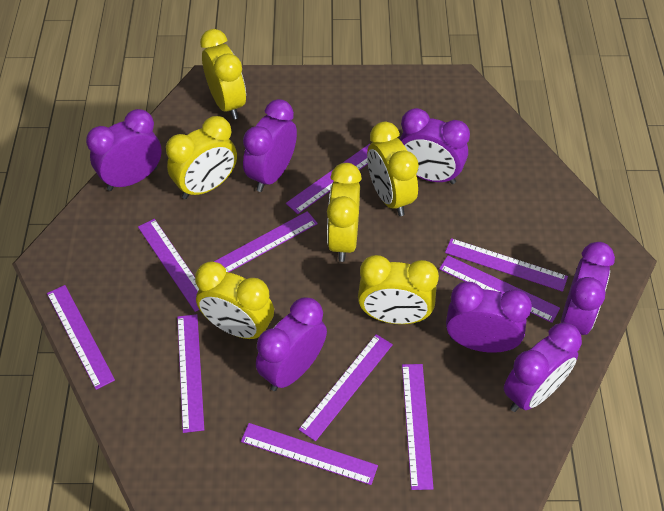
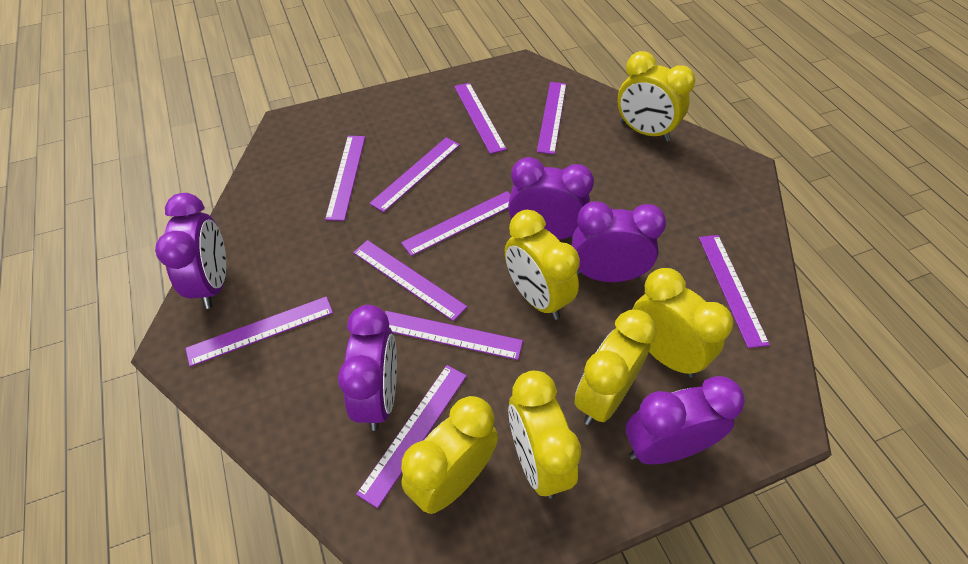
purple clock: [86,109,162,191] [243,99,297,192] [256,297,327,391] [399,108,470,184] [446,282,532,353] [503,323,582,412] [561,242,615,335] = 7 -> [155,193,226,309] [338,305,397,431] [508,157,594,240] [572,201,666,282] [626,376,745,464] = 5

